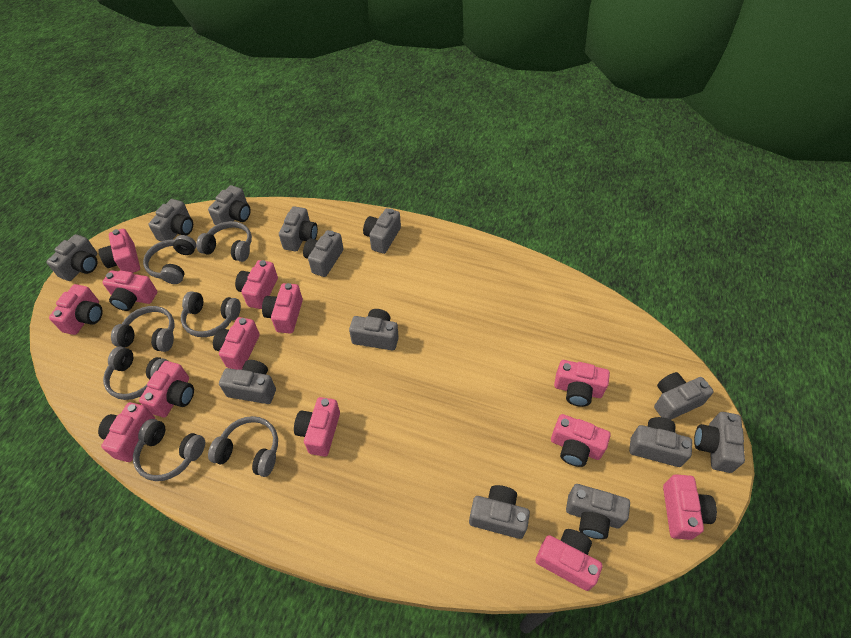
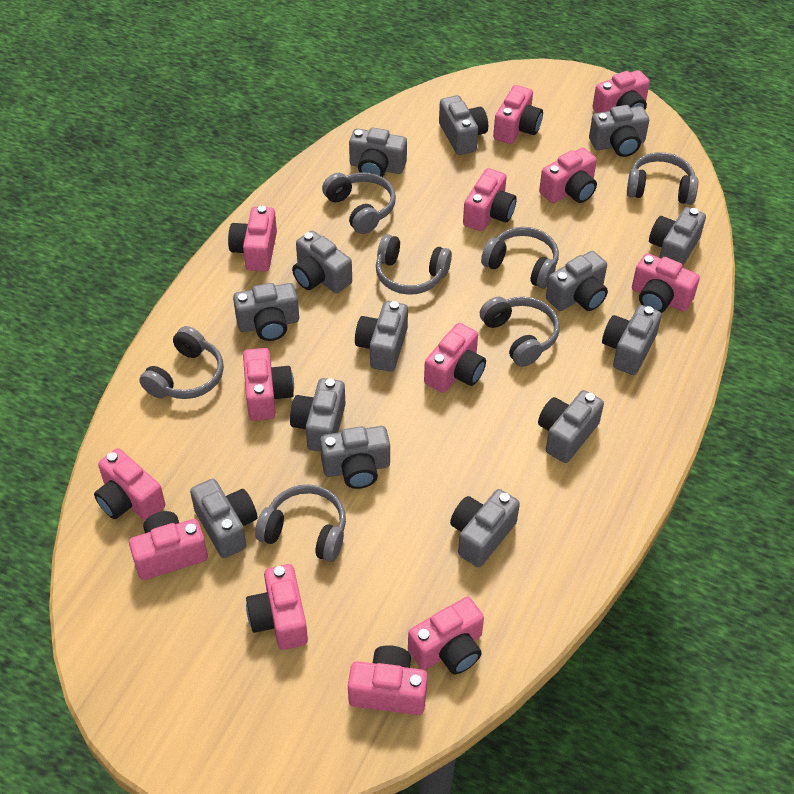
grey camera: [46,234,98,281] [148,199,193,241] [208,185,251,229] [219,360,276,404] [279,206,318,252] [303,230,344,277] [349,309,399,350] [363,208,401,254] [469,485,530,539] [566,484,630,539] [629,417,692,467] [654,372,714,420] [694,412,745,473] = 13 -> [190,479,257,558] [233,283,299,341] [290,378,346,452] [292,231,352,293] [320,426,390,489] [349,127,407,177] [355,301,408,372] [439,95,488,155] [450,489,520,567] [538,390,604,463] [546,251,608,311] [589,105,649,157] [602,305,662,375] [649,207,706,267] = 14

